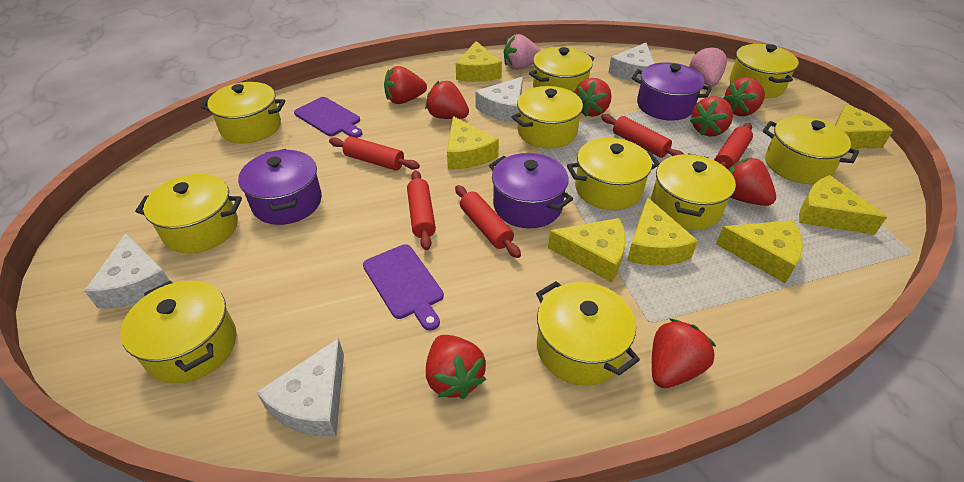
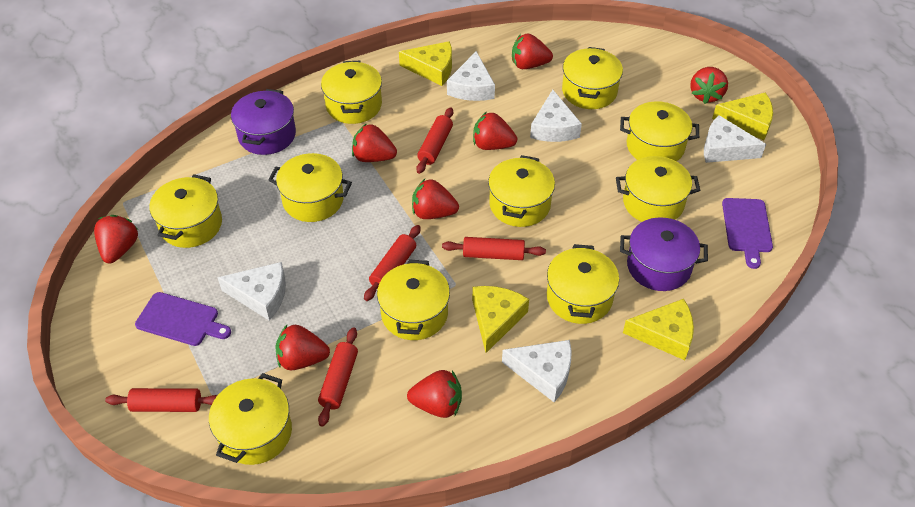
pink strawberry: [504,34,541,70] [689,45,727,87] = 2 -> none = 0
purple pot: [238,149,322,225] [489,153,573,229] [632,62,712,121] = 3 -> [231,89,296,155] [620,218,708,291] = 2
white cheese: [84,233,169,309] [257,338,344,436] [475,77,523,123] [608,43,655,82] = 4 -> [217,262,286,321] [447,51,495,101] [502,340,572,402] [530,90,582,142] [704,115,766,163] = 5
yellow cheese: [447,116,499,170] [456,41,502,82] [548,218,626,282] [627,197,698,265] [716,220,803,283] [799,175,887,235] [835,105,893,149] = 7 -> [399,41,452,86] [472,286,529,353] [623,299,694,360] [712,92,773,140] = 4

